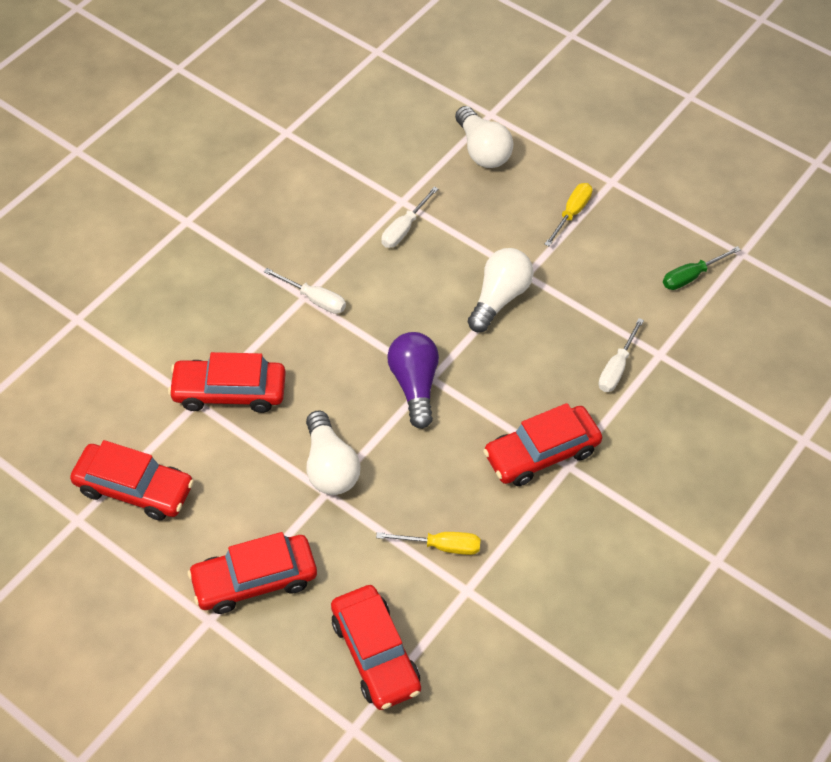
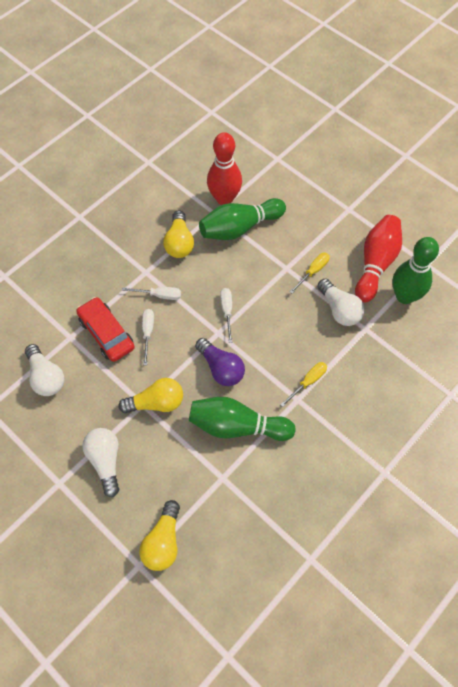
green bowling pin: none = 0 -> [189,397,295,441] [199,198,286,240] [392,237,439,304] = 3
green screwdriver: [663,246,741,290] = 1 -> none = 0
red bowling pin: none = 0 -> [207,132,242,205] [355,215,402,302] = 2
red car: [70,440,194,521] [168,352,286,413] [188,532,317,614] [331,585,421,710] [483,403,602,486] = 5 -> [76,297,135,362] = 1
yellow light bulb: none = 0 -> [118,378,183,413] [139,500,180,571] [163,210,194,258] = 3

